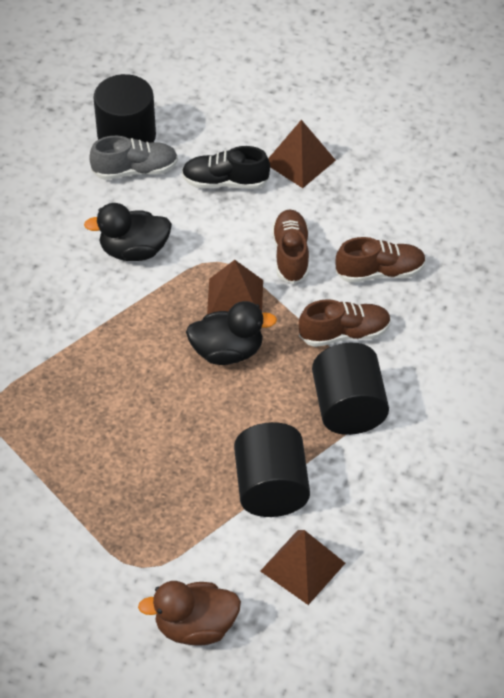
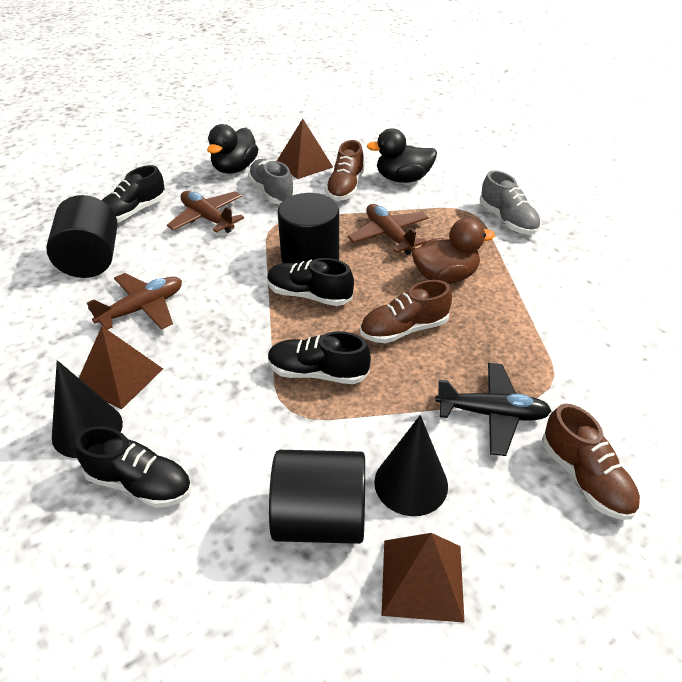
black cone: none = 0 -> [52,360,123,458] [374,415,448,516] = 2
black plane: none = 0 -> [435,363,551,456] = 1
black shoe: [182,146,270,189] = 1 -> [75,426,192,508] [102,165,166,223] [267,258,354,306] [268,331,371,384] = 4
brown plane: none = 0 -> [87,273,182,330] [167,191,244,233] [348,204,429,255] = 3
grey shoe: [89,136,178,180] = 1 -> [248,159,295,204] [480,170,541,234] = 2

